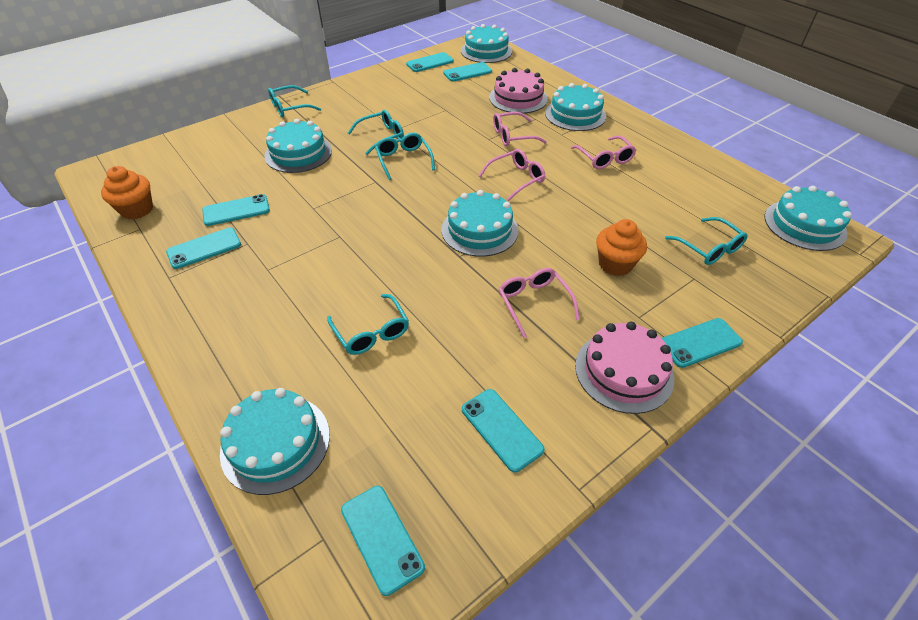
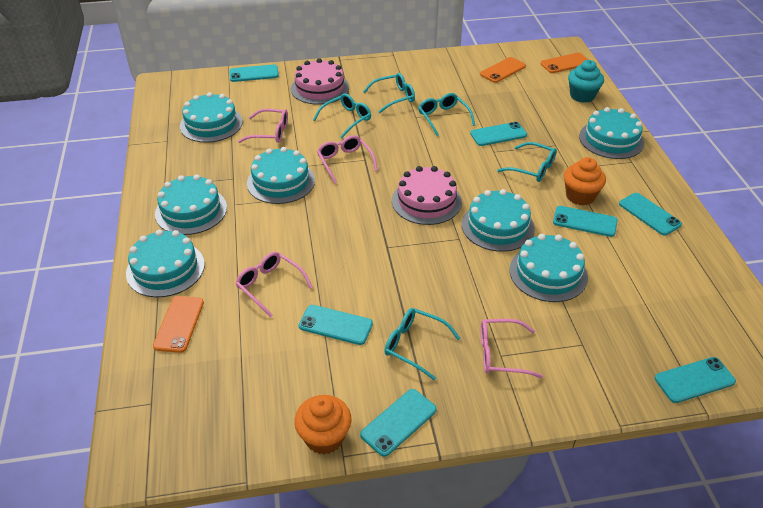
orange phone: none = 0 -> [153,296,204,353] [480,57,526,83] [540,53,588,73] = 3
turquoise cake: [220,388,330,495] [265,119,332,173] [442,190,519,257] [461,24,512,63] [545,83,606,131] [764,186,852,251] = 6 -> [126,230,205,297] [155,174,227,235] [180,92,243,143] [247,147,315,204] [462,189,535,252] [509,234,588,302] [579,107,644,159] = 7
turquoise cupcake: none = 0 -> [568,60,604,103] = 1

